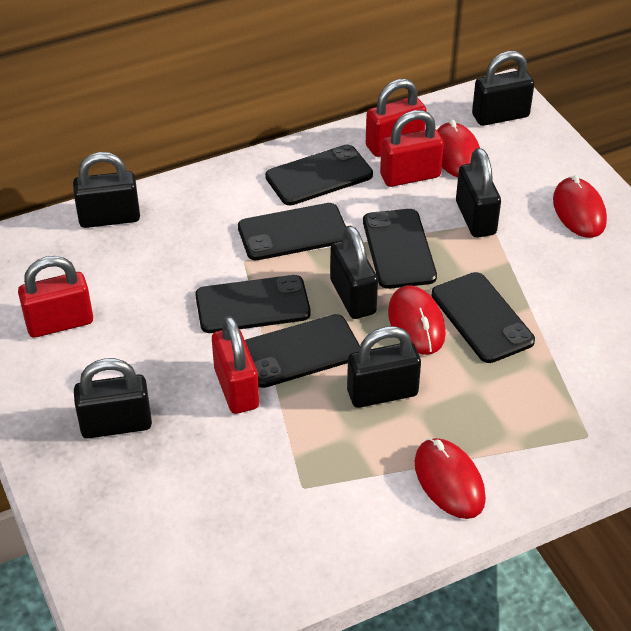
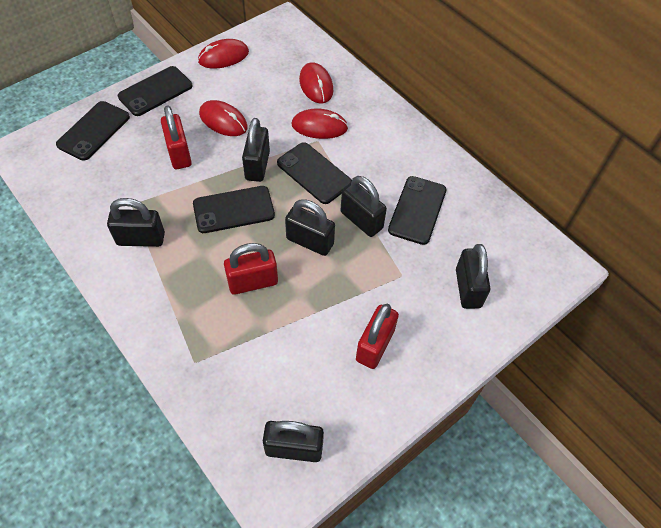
black phone: [195,275,311,333] [238,203,346,260] [245,314,360,388] [265,144,373,206] [363,209,437,289] [431,272,535,363] = 6 -> [56,101,130,161] [118,66,192,116] [193,186,275,233] [277,142,352,204] [388,176,447,245] = 5
red padlock: [18,256,93,338] [212,316,259,414] [366,79,426,157] [380,110,444,187] = 4 -> [161,106,192,169] [224,243,278,295] [356,304,399,369] = 3

